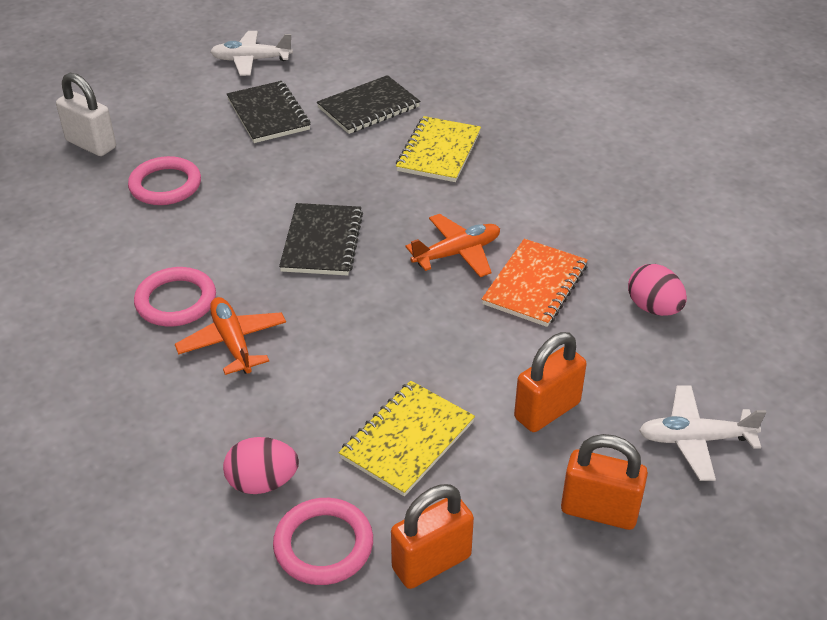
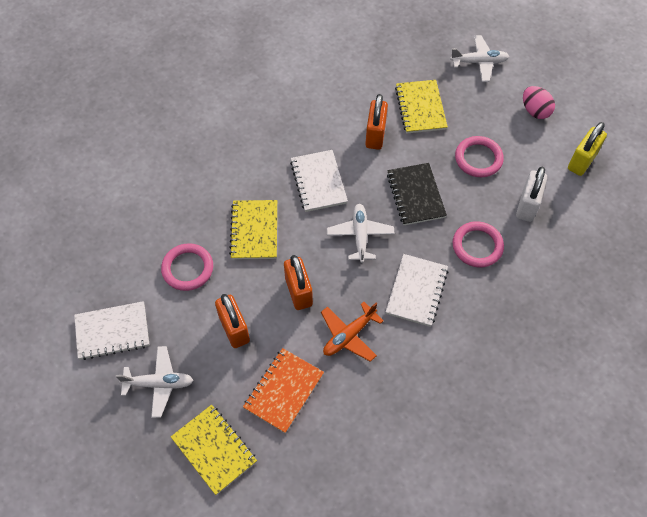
black notebook: [227,81,310,143] [279,203,363,276] [317,75,420,134] = 3 -> [387,163,447,225] = 1
orange plane: [175,297,286,375] [406,214,500,277] = 2 -> [321,302,384,362] = 1
pink egg: [223,437,299,494] [628,264,687,316] = 2 -> [523,86,555,119] = 1
white notebook: none = 0 -> [74,301,150,360] [290,150,348,212] [386,254,448,327] = 3
white plane: [210,31,293,76] [639,385,767,481] = 2 -> [116,346,194,418] [327,204,395,263] [450,35,509,82] = 3
yellow notebook: [339,381,475,496] [396,116,481,182] = 2 -> [171,405,257,495] [229,200,277,260] [395,80,448,134] = 3
yellow padlock: none = 0 -> [568,122,607,176] = 1

